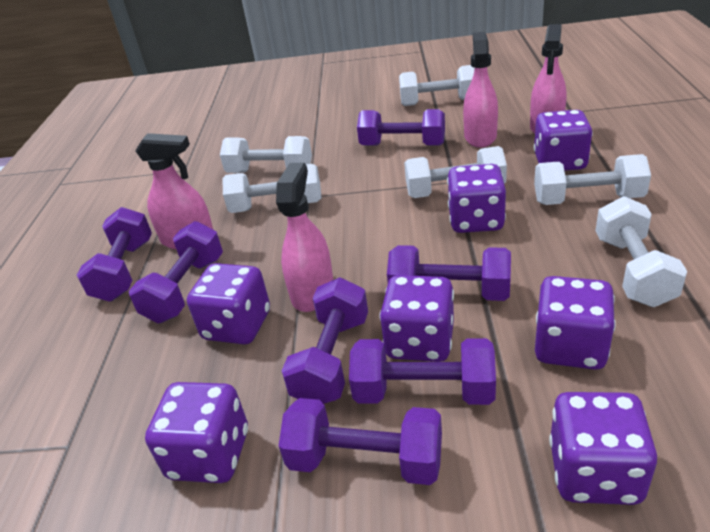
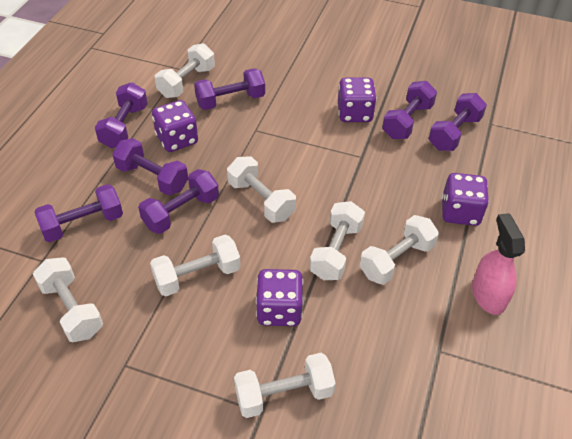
pink spray bottle: [135,133,213,250] [276,163,333,312] [463,32,498,148] [530,24,566,134] = 4 -> [472,213,525,315] = 1
purple dice: [145,382,248,483] [187,263,270,344] [379,275,454,362] [447,164,506,233] [534,110,593,171] [535,276,616,370] [549,392,657,505] = 7 -> [152,100,198,152] [256,269,303,326] [338,78,377,122] [442,173,489,226] = 4
white dumbbell: [220,136,312,173] [222,164,321,213] [399,65,475,106] [404,146,507,198] [534,154,651,205] [595,196,687,307] = 6 -> [33,258,103,342] [150,235,241,296] [155,43,215,98] [227,156,296,223] [234,353,336,418] [309,201,365,280] [360,215,439,285] = 7

